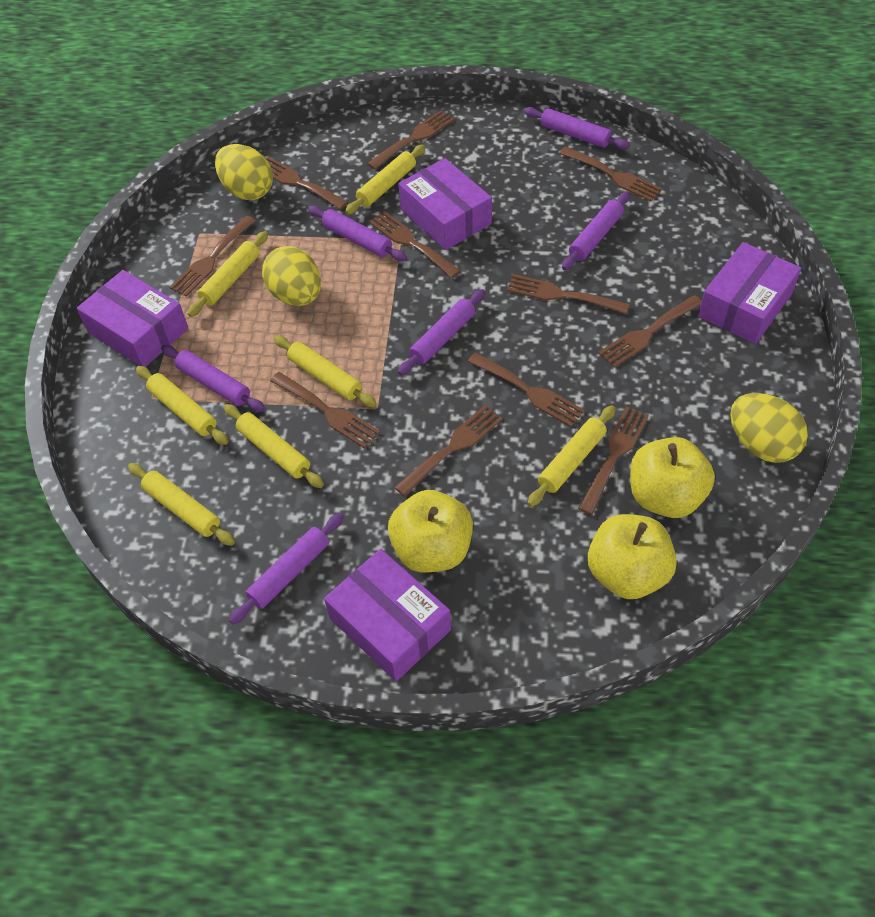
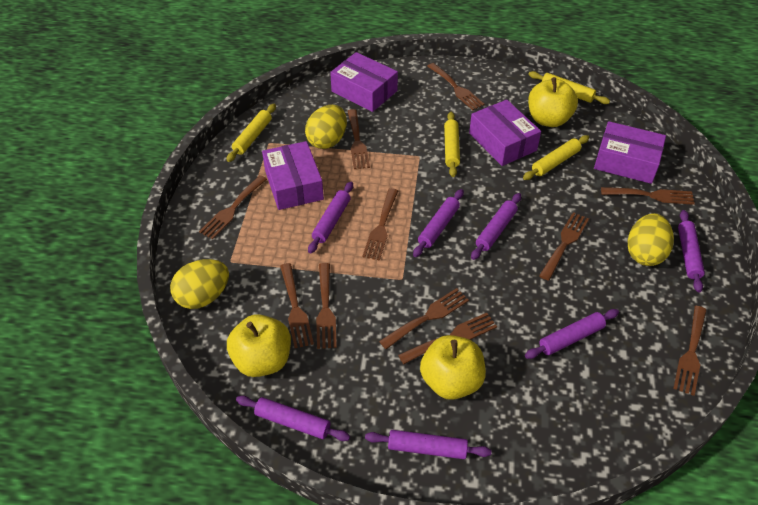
purple rolling pin: [161,345,265,412] [229,513,344,624] [308,206,407,261] [398,289,485,375] [524,107,630,149] [562,192,630,270] = 6 -> [236,396,350,441] [308,182,353,253] [365,430,492,459] [413,189,464,257] [471,193,521,260] [525,309,619,359] [678,210,705,292] = 7
yellow rolling pin: [128,463,235,546] [136,366,228,445] [188,231,268,317] [224,404,324,488] [274,335,377,407] [345,145,425,215] [527,405,616,507] = 7 -> [226,104,276,162] [444,112,460,177] [523,135,589,180] [528,71,610,104] = 4

